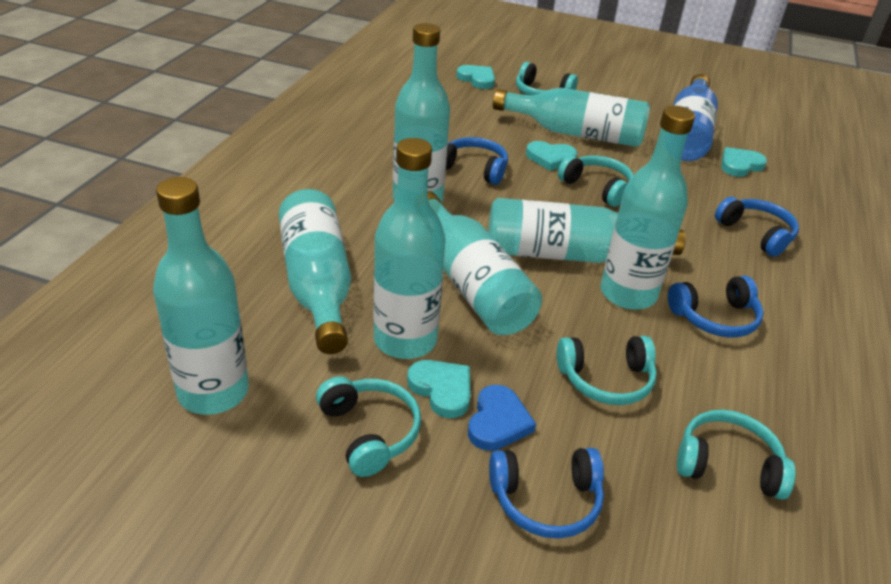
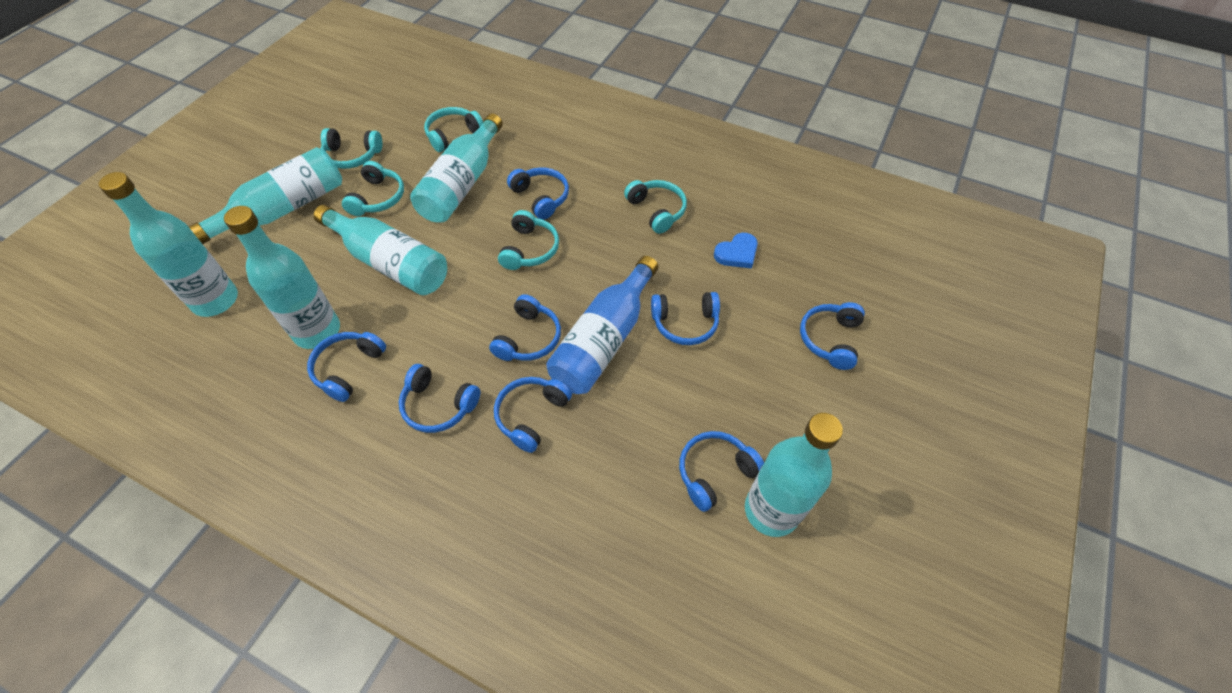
blue headphones: [446,137,508,185] [489,448,604,539] [668,276,764,338] [715,197,799,257] = 4 -> [307,332,386,402] [399,364,480,433] [489,294,561,361] [494,377,572,453] [507,168,569,220] [651,292,720,345] [679,431,764,512] [800,302,865,370] = 8
turquoise bottle: [153,177,249,415] [279,189,351,354] [373,138,445,359] [393,23,450,203] [428,191,542,335] [488,198,685,263] [493,88,650,147] [600,106,695,310] = 8 -> [99,172,238,317] [188,147,342,244] [224,206,340,349] [313,205,447,295] [410,113,503,223] [745,413,843,537] = 6
turquoise heart: [407,360,471,418] [456,65,495,89] [526,141,577,171] [721,147,767,177] = 4 -> none = 0

